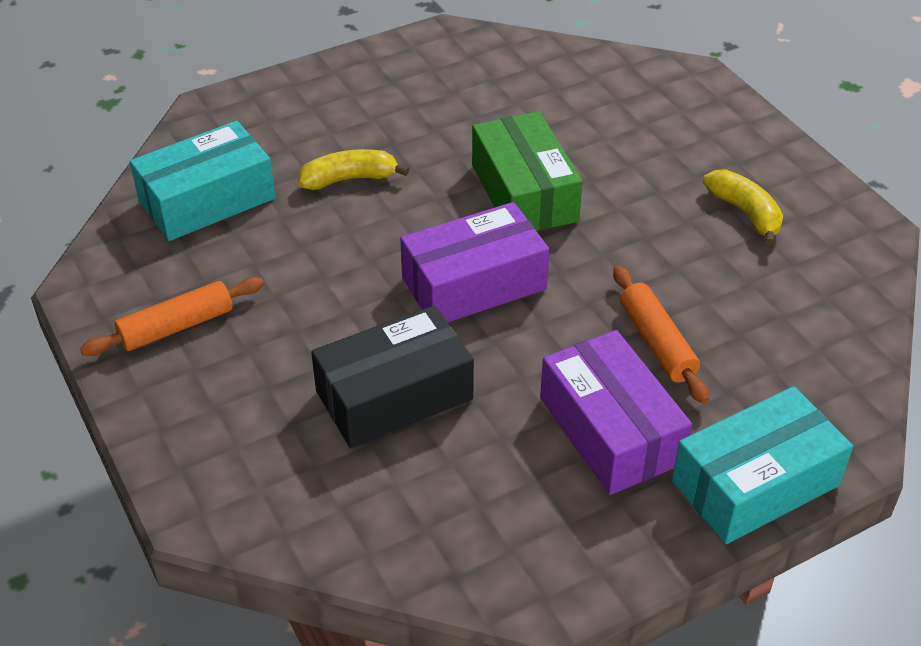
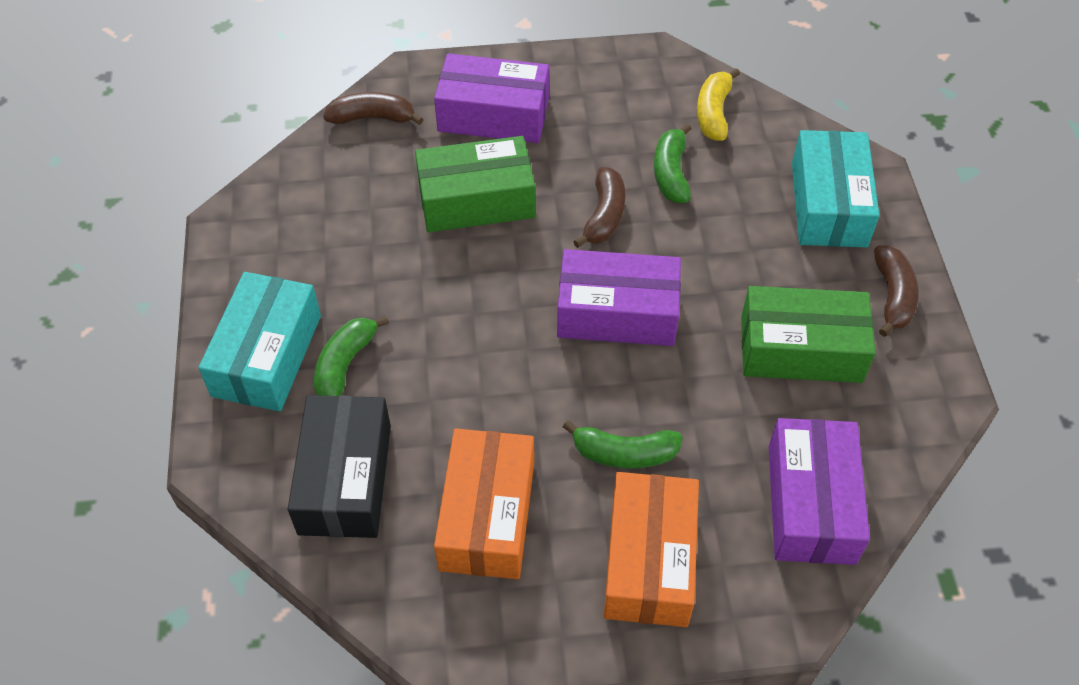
brown banana: none = 0 -> [323,92,423,125] [573,167,625,248] [874,246,919,337] = 3
green banana: none = 0 -> [314,315,389,396] [563,420,683,469] [654,123,692,203] = 3
green box: [472,111,583,231] = 1 -> [415,136,535,232] [741,286,875,383] = 2
orange box: none = 0 -> [434,429,534,579] [604,472,699,627] = 2
orange rolling pin: [80,277,264,356] [613,266,709,404] = 2 -> none = 0
purple box: [400,202,550,322] [540,330,692,495] = 2 -> [434,53,549,143] [557,249,681,346] [769,418,870,565] = 3
yellow banana: [298,149,409,190] [703,169,783,246] = 2 -> [697,68,740,141] = 1

